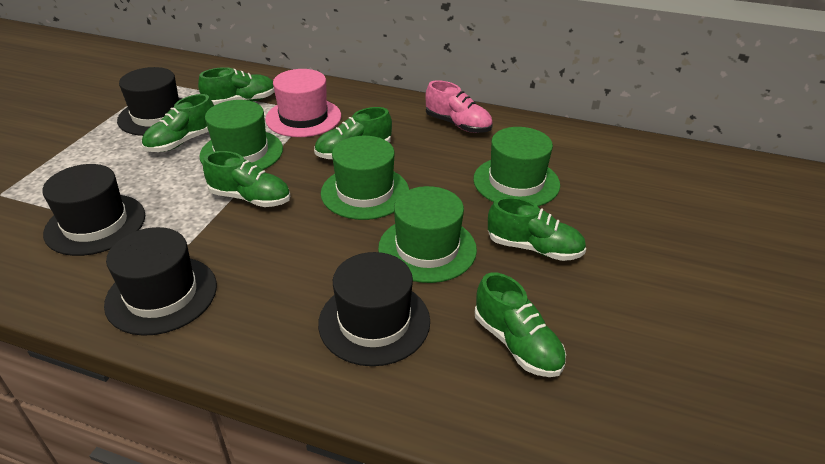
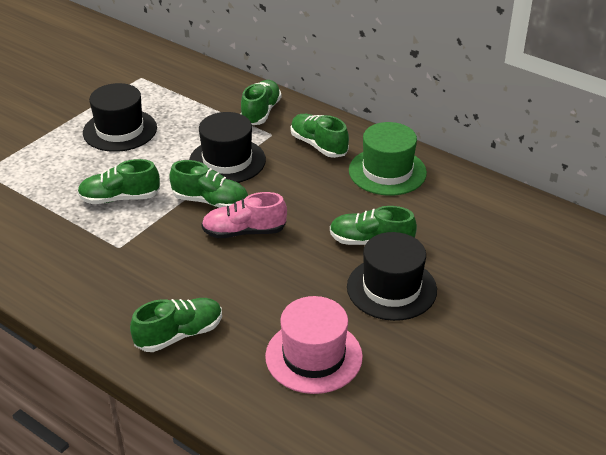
black hat: [42,164,145,256] [104,227,217,336] [117,67,183,136] [318,252,430,366] = 4 -> [83,83,157,152] [189,112,266,183] [347,232,437,321] = 3
green hat: [199,100,283,170] [321,136,409,220] [378,186,477,283] [473,127,560,206] = 4 -> [349,122,427,196] = 1

